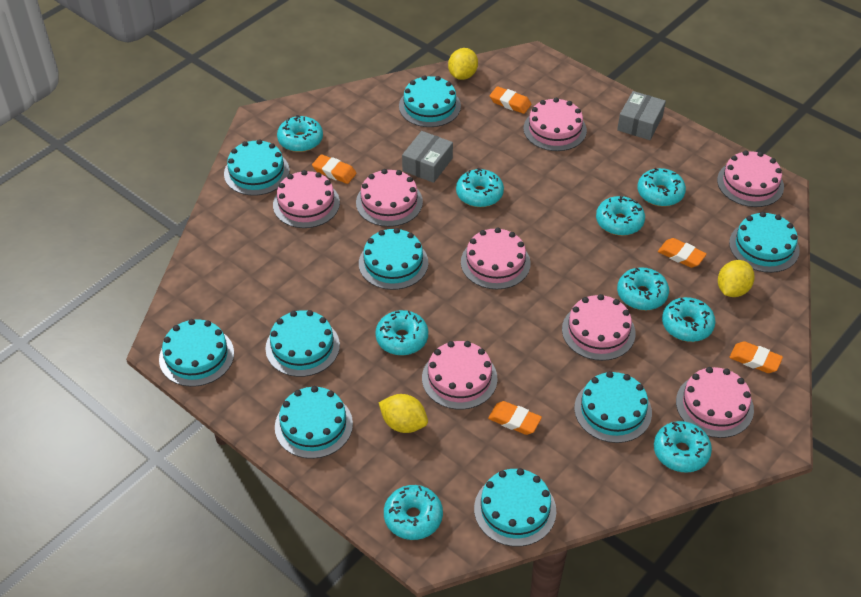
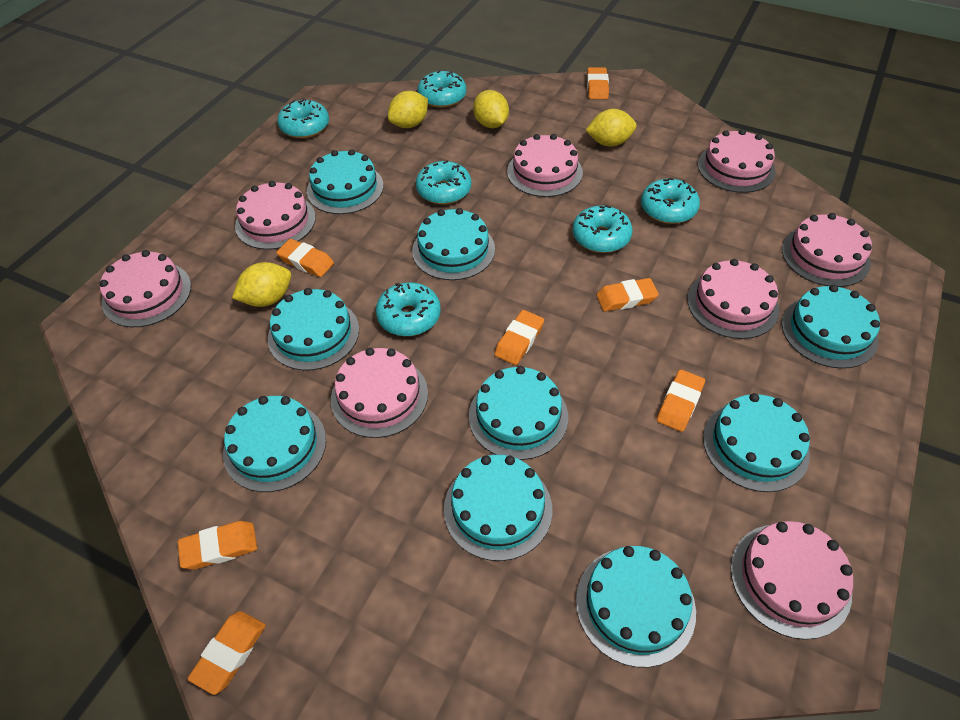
grey box: [402,131,453,183] [617,91,666,140] = 2 -> none = 0
orange eraser: [312,154,356,184] [488,401,542,435] [490,86,531,114] [658,238,707,268] [730,341,783,373] = 5 -> [178,521,257,569] [187,611,266,695] [276,239,334,277] [494,310,544,365] [587,67,609,99] [596,278,659,311] [657,369,705,432] = 7
turquoise donut: [277,115,323,152] [375,310,428,355] [384,485,443,540] [456,168,504,207] [596,196,645,236] [617,267,669,310] [637,168,686,207] [654,421,712,473] [662,297,716,342] = 9 -> [277,98,329,138] [376,282,441,336] [416,161,471,204] [418,70,466,108] [572,205,632,253] [641,178,700,224] = 6
yellow lemon: [379,394,428,433] [448,48,478,80] [718,260,755,297] = 3 -> [232,262,291,307] [388,91,428,128] [473,90,509,128] [585,109,637,147] = 4

